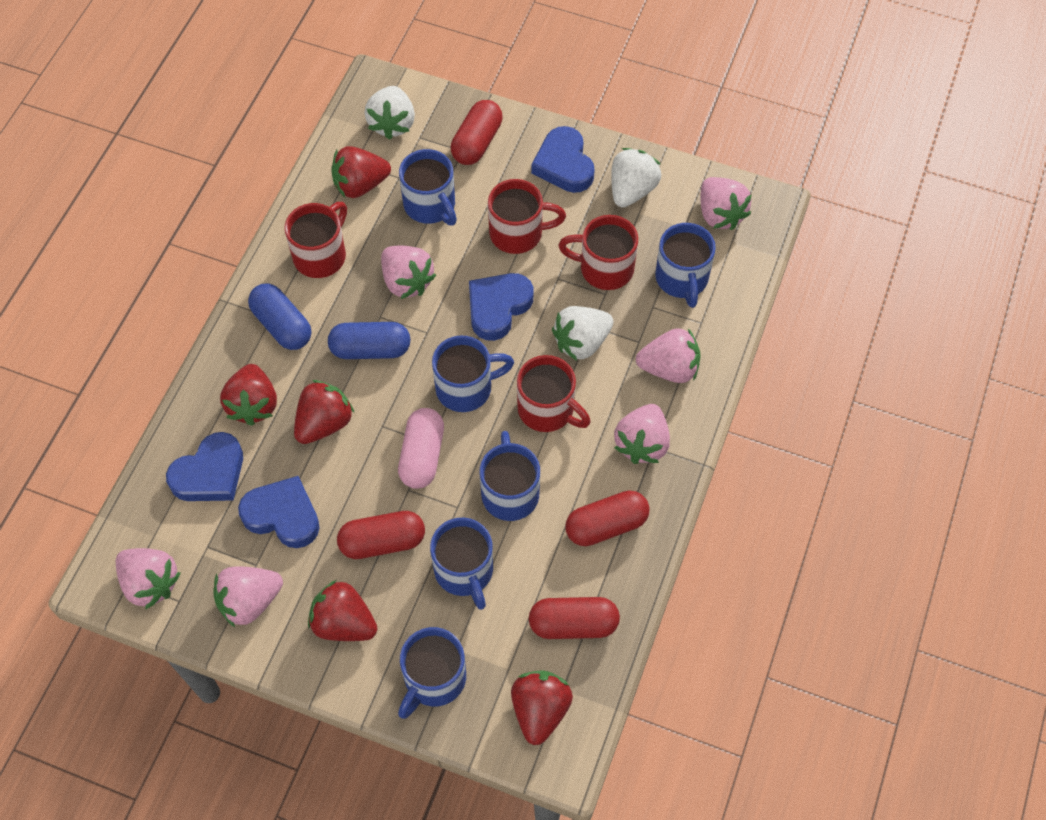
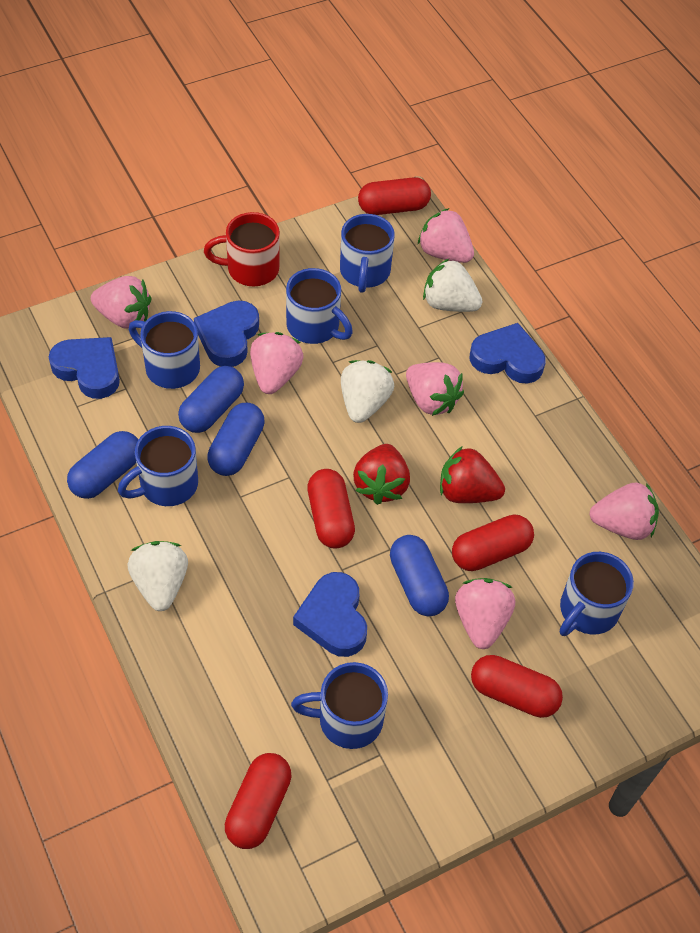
blue capsule: [248,284,311,350] [328,322,411,359] = 2 -> [67,431,138,499] [178,366,244,433] [207,403,265,476] [390,535,449,616] = 4
pink capsule: [398,408,444,489] = 1 -> none = 0
red capsule: [337,511,425,559] [451,100,503,165] [529,597,620,639] [565,491,649,546] = 4 -> [225,753,291,849] [307,469,355,549] [358,177,431,215] [452,514,534,571] [471,655,563,718] = 5
red mug: [284,202,347,278] [488,179,566,254] [517,355,591,432] [558,215,638,290] = 4 -> [204,212,280,286] = 1
red strawberry: [220,364,277,426] [294,380,354,444] [308,580,377,641] [331,146,391,198] [511,670,573,745] = 5 -> [353,444,410,505] [440,446,505,503] = 2

